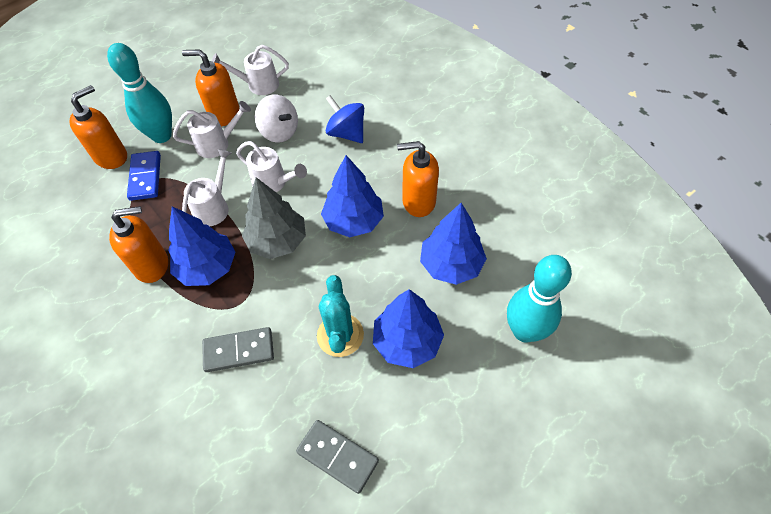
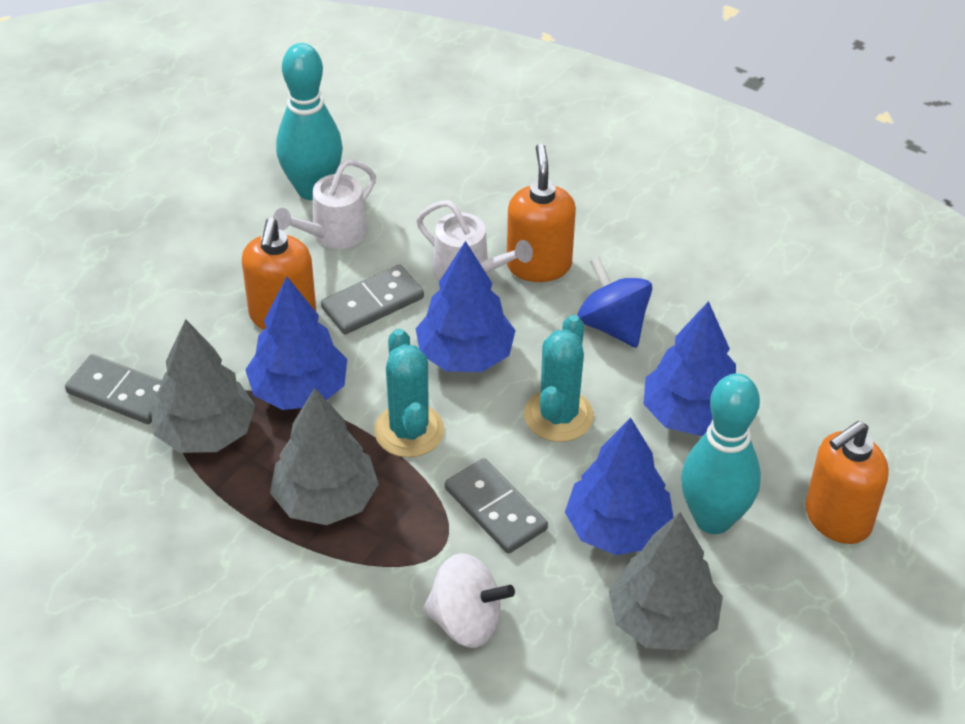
blue domino: [127,151,161,201] = 1 -> none = 0
grey domino: [202,327,274,372] [296,420,379,494] = 2 -> [65,354,162,424] [321,265,424,334] [445,458,548,554] = 3
grey tree: [242,177,306,259] = 1 -> [151,319,255,453] [270,388,378,525] [609,512,723,650] = 3
orange soap dispenser: [69,85,127,169] [109,206,168,283] [182,49,239,126] [397,141,439,217] = 4 -> [242,218,316,330] [507,144,576,282] [805,421,889,544] = 3
turquoise cactus: [317,275,364,357] = 1 -> [374,329,445,457] [524,315,594,442] = 2
white watering can: [173,101,251,158] [182,149,231,226] [212,45,289,95] [236,141,307,192] = 4 -> [273,159,376,249] [416,200,533,281] = 2

